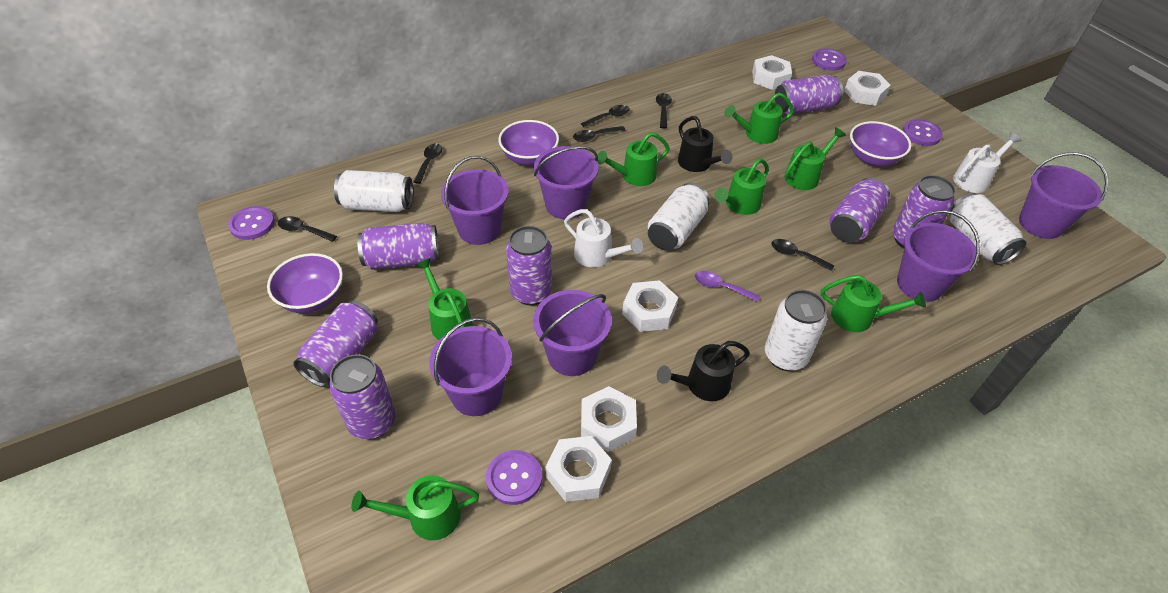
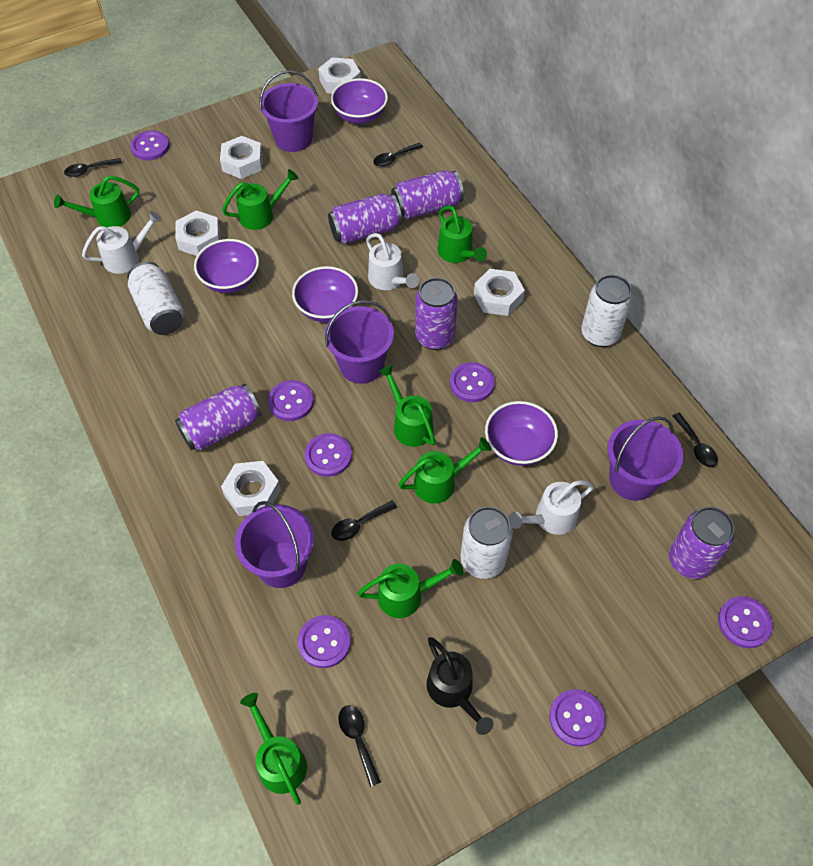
black spoon: [278,216,337,242] [413,143,442,184] [573,126,626,142] [581,105,630,127] [656,93,672,129] [771,239,834,271] = 6 -> [64,158,122,177] [331,500,397,541] [338,705,381,787] [373,143,423,167] [672,413,718,467] = 5
black watering can: [657,341,750,401] [678,116,733,172] = 2 -> [427,637,493,735] = 1
purple bowl: [267,253,343,313] [498,120,559,165] [850,121,911,166] = 3 -> [194,239,259,293] [292,266,358,322] [331,78,388,124] [485,401,558,466] = 4
purple bucket: [429,318,512,416] [441,156,509,245] [533,290,612,376] [534,146,599,219] [897,210,980,302] [1019,152,1108,239] = 6 -> [235,501,314,588] [259,70,318,152] [325,300,394,384] [607,416,683,501] = 4
purple button: [228,206,275,240] [486,450,542,505] [812,48,847,71] [903,119,943,146] = 4 -> [130,131,169,160] [268,380,314,421] [298,615,351,668] [305,433,352,477] [450,362,495,402] [549,689,605,747] [718,596,773,648] = 7
purple can: [293,300,378,387] [329,354,396,439] [357,223,439,270] [506,226,552,305] [775,75,843,115] [830,177,890,243] [892,175,956,249] = 7 -> [175,384,262,450] [328,194,402,244] [391,170,464,219] [415,278,458,350] [669,507,734,579] = 5
purple spoon: [695,271,760,302] = 1 -> none = 0
white can: [334,170,413,212] [648,183,710,251] [765,290,827,371] [950,193,1026,265] = 4 -> [127,261,184,335] [460,506,513,579] [581,275,632,347] = 3
white watering can: [564,209,643,267] [953,132,1022,193] = 2 -> [82,211,162,274] [366,233,419,290] [508,480,594,535] = 3

